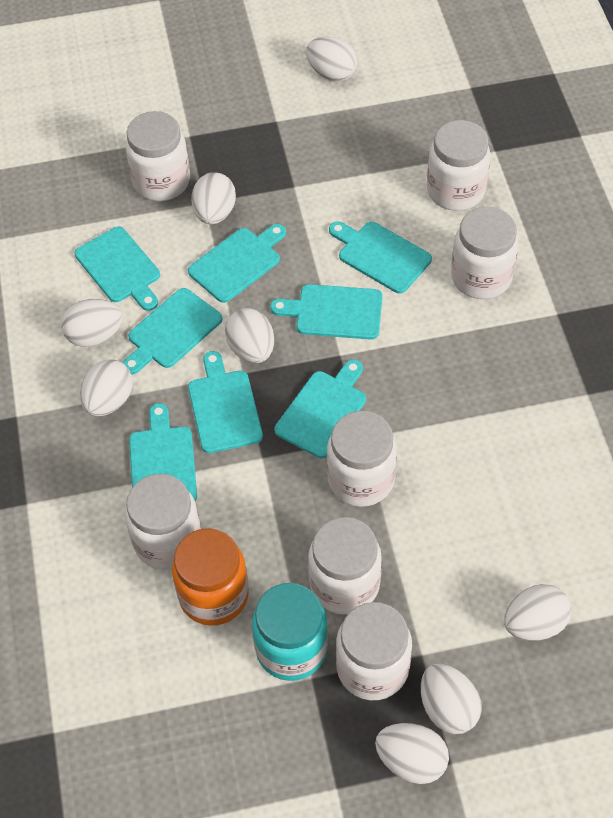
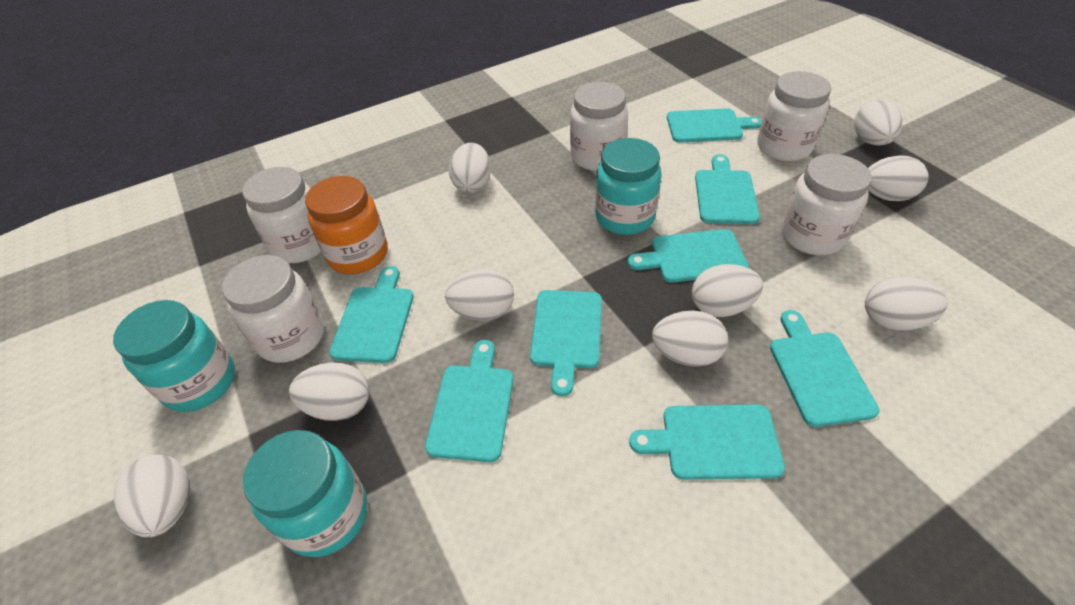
turquoise jar: [252,583,328,681] = 1 -> [113,300,235,412] [243,430,368,557] [595,138,662,235] = 3
white egg: [61,299,123,347] [80,359,133,416] [191,172,236,224] [225,308,274,363] [306,36,358,81] [375,723,449,784] [421,664,482,734] [504,584,572,641] = 8 -> [114,454,190,537] [289,363,369,421] [445,269,514,321] [448,143,491,193] [652,311,728,367] [692,264,763,317] [854,100,903,145] [865,277,948,331] [868,155,929,201] = 9
white jar: [125,474,201,570] [126,111,190,201] [308,517,382,615] [327,411,397,507] [336,602,412,700] [427,120,490,211] [451,207,518,299] = 7 -> [222,255,324,363] [242,167,321,263] [570,82,628,171] [757,71,831,161] [782,154,872,255] = 5

